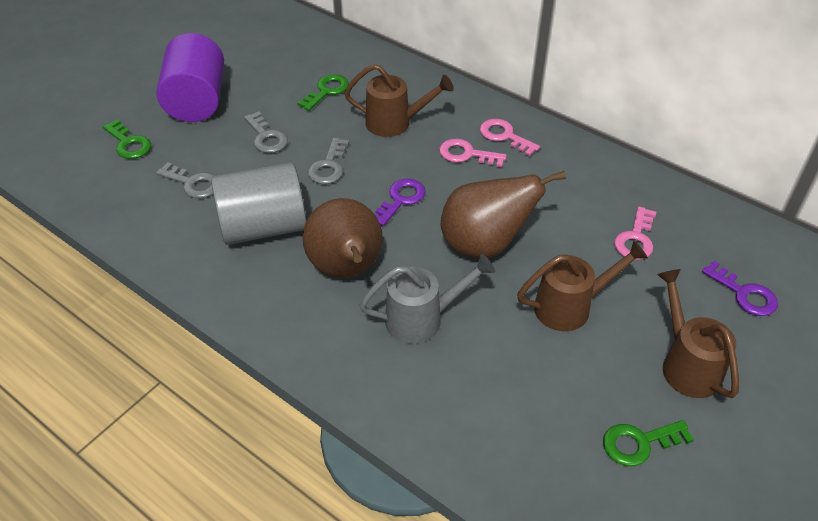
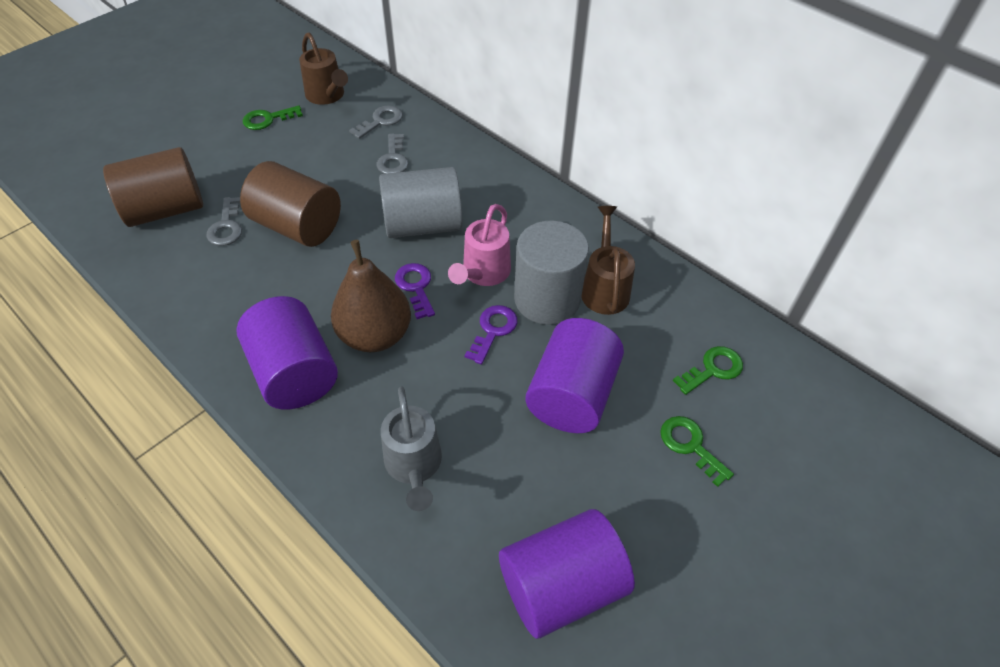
brown cylinder: none = 0 -> [103,147,203,227] [240,161,341,247] = 2
brown pear: [303,198,383,278] [441,171,566,258] = 2 -> [331,240,411,352] = 1
brown watering can: [344,64,454,137] [517,241,648,331] [657,269,739,398] = 3 -> [299,32,348,105] [581,206,635,315] = 2
grey cylinder: [211,162,306,245] = 1 -> [379,167,462,238] [514,221,589,325] = 2
pink key: [439,138,507,167] [480,118,540,156] [614,207,656,260] = 3 -> none = 0
pink watering can: none = 0 -> [448,204,511,286] = 1
purple cylinder: [157,33,224,122] = 1 -> [236,296,338,409] [499,509,635,639] [525,318,624,433] = 3

